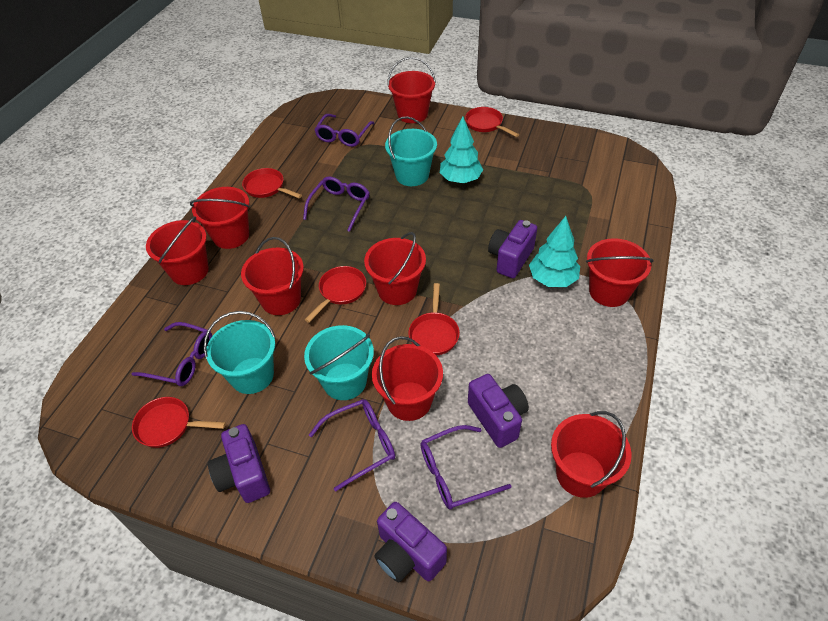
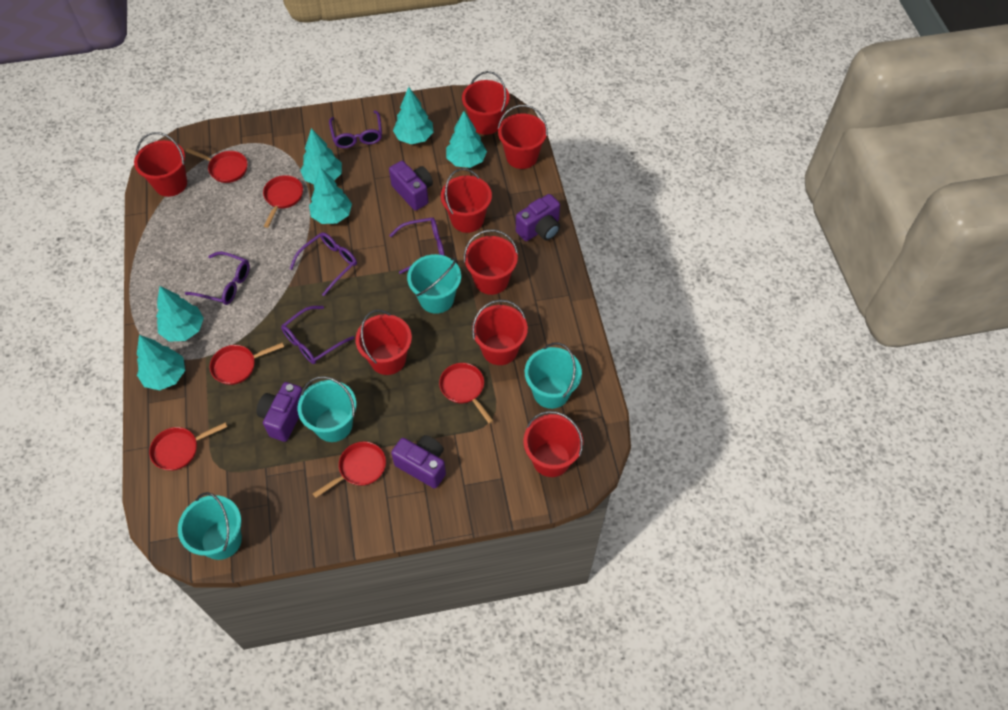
red pan: [132,397,226,448] [242,168,302,198] [305,266,366,323] [408,283,460,355] [465,107,519,137] = 5 -> [149,422,228,471] [185,148,248,183] [210,342,284,385] [263,175,303,228] [313,441,386,498] [439,363,493,424] = 6
turquoise bucket: [204,311,276,394] [304,325,374,400] [385,116,437,186] = 3 -> [178,492,242,560] [298,376,356,442] [407,254,461,314] [525,343,582,409] = 4
turquoise tree: [440,116,483,183] [529,216,580,287] = 2 -> [137,335,185,390] [156,286,204,342] [300,128,342,184] [309,167,352,224] [393,87,434,144] [446,111,487,168] = 6

